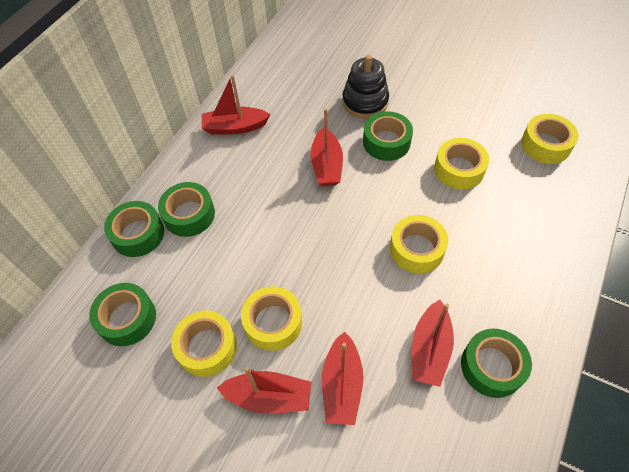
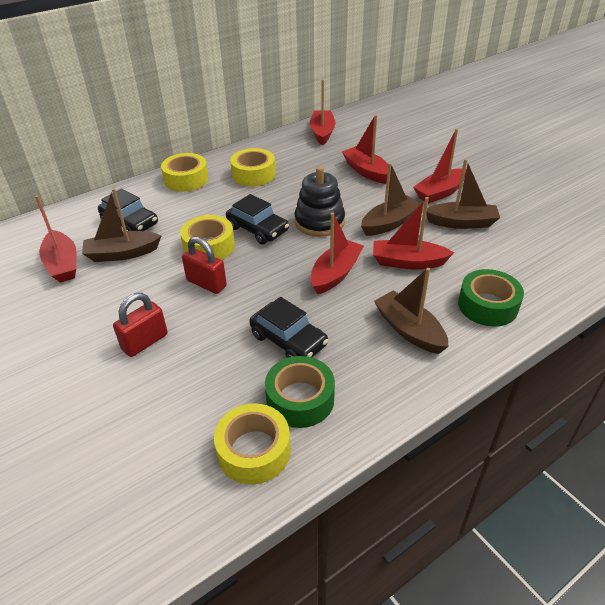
black car: none = 0 -> [98,189,158,231] [226,194,289,244] [249,297,328,358] = 3
brown boat: none = 0 -> [82,188,161,262] [361,163,421,236] [374,268,449,354] [426,159,500,229] = 4
green tape: [89,283,156,346] [104,201,164,257] [158,182,215,237] [363,111,413,161] [461,329,532,398] = 5 -> [265,356,335,428] [458,269,524,327] = 2
red boat: [202,75,270,135] [217,367,311,414] [310,108,343,186] [322,331,363,425] [412,300,454,387] = 5 -> [35,195,77,283] [310,79,335,145] [311,213,364,294] [342,115,388,184] [373,197,454,269] [413,129,466,204] = 6
red padlock: none = 0 -> [113,293,168,357] [182,236,227,294] = 2
yellow tape: [171,310,237,377] [241,286,302,351] [390,215,448,273] [434,138,489,190] [521,114,579,164] = 5 -> [161,153,209,192] [180,215,235,260] [214,404,291,484] [230,148,276,186] = 4

